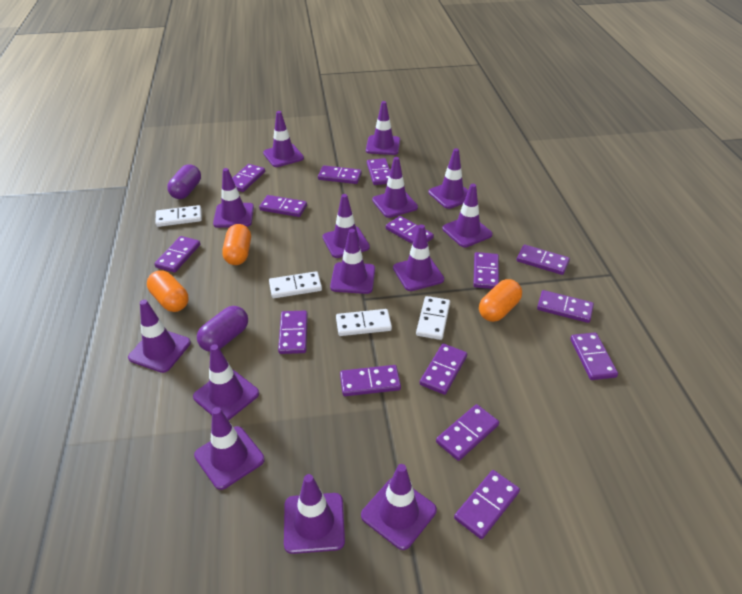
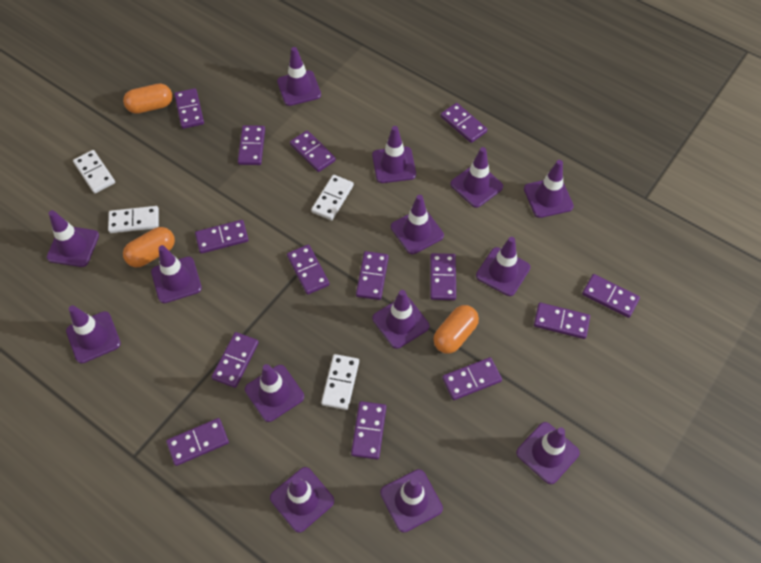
purple capsule: [167,164,201,199] [197,306,248,352] = 2 -> none = 0
purple domino: [154,236,200,273] [232,164,265,192] [259,195,307,217] [278,311,308,354] [318,165,362,184] [340,365,401,396] [367,158,390,185] [386,216,434,244] [420,343,467,395] [436,404,499,461] [454,470,520,539] [473,252,499,289] [517,245,570,275] [537,290,594,323] [570,333,618,380] = 15 -> [166,418,229,466] [174,88,204,129] [195,220,249,254] [212,332,259,388] [238,125,265,165] [287,244,330,295] [290,130,336,172] [351,401,386,459] [356,251,389,300] [430,253,456,300] [441,103,487,143] [442,357,502,400] [534,303,590,339] [582,274,640,318] = 14

